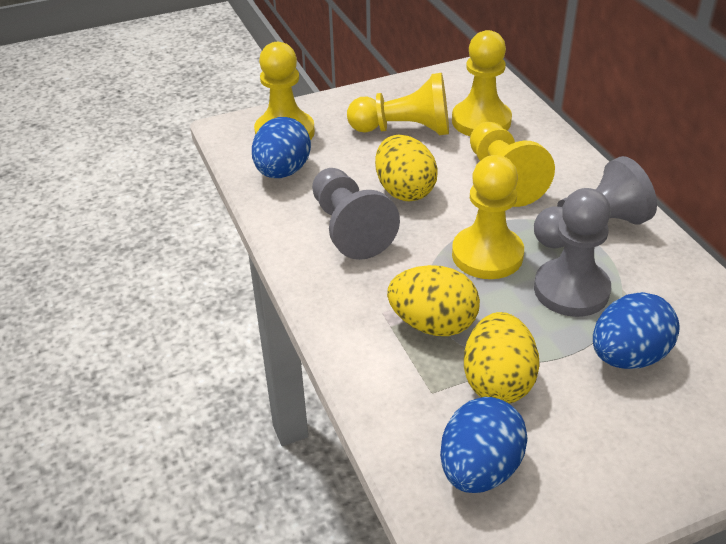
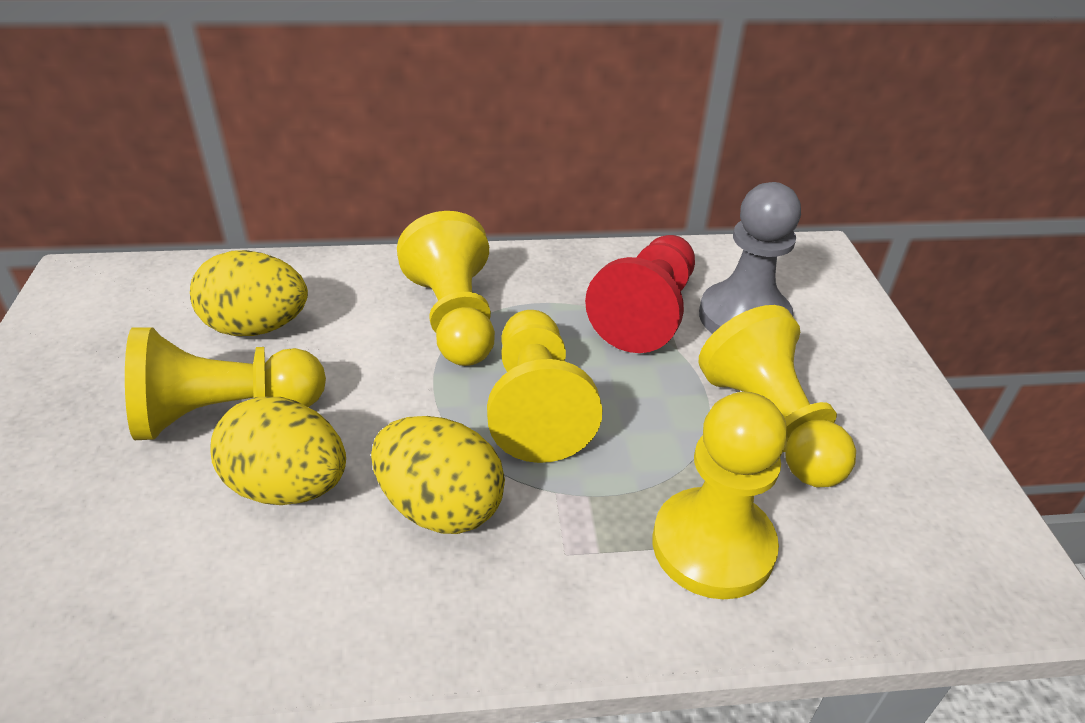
blue egg: [252,117,311,178] [440,397,528,493] [593,292,680,369] = 3 -> none = 0
grey pawn: [312,168,400,260] [534,156,657,248] [534,188,611,317] = 3 -> [699,182,801,334] = 1
red pawn: none = 0 -> [585,235,695,353] = 1

